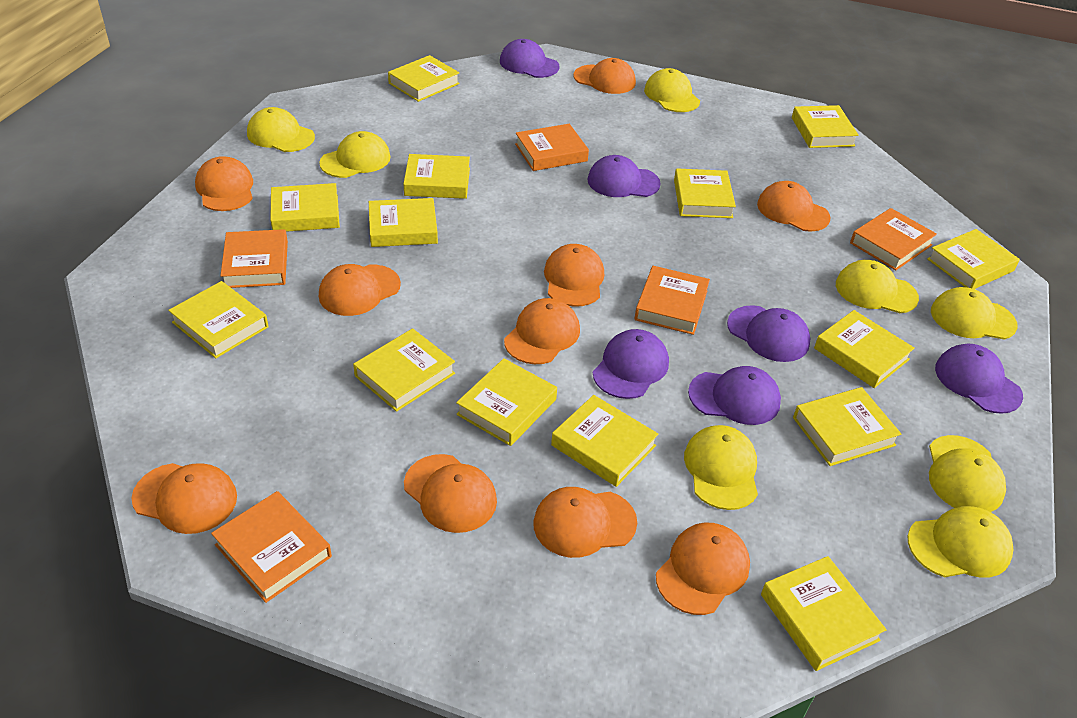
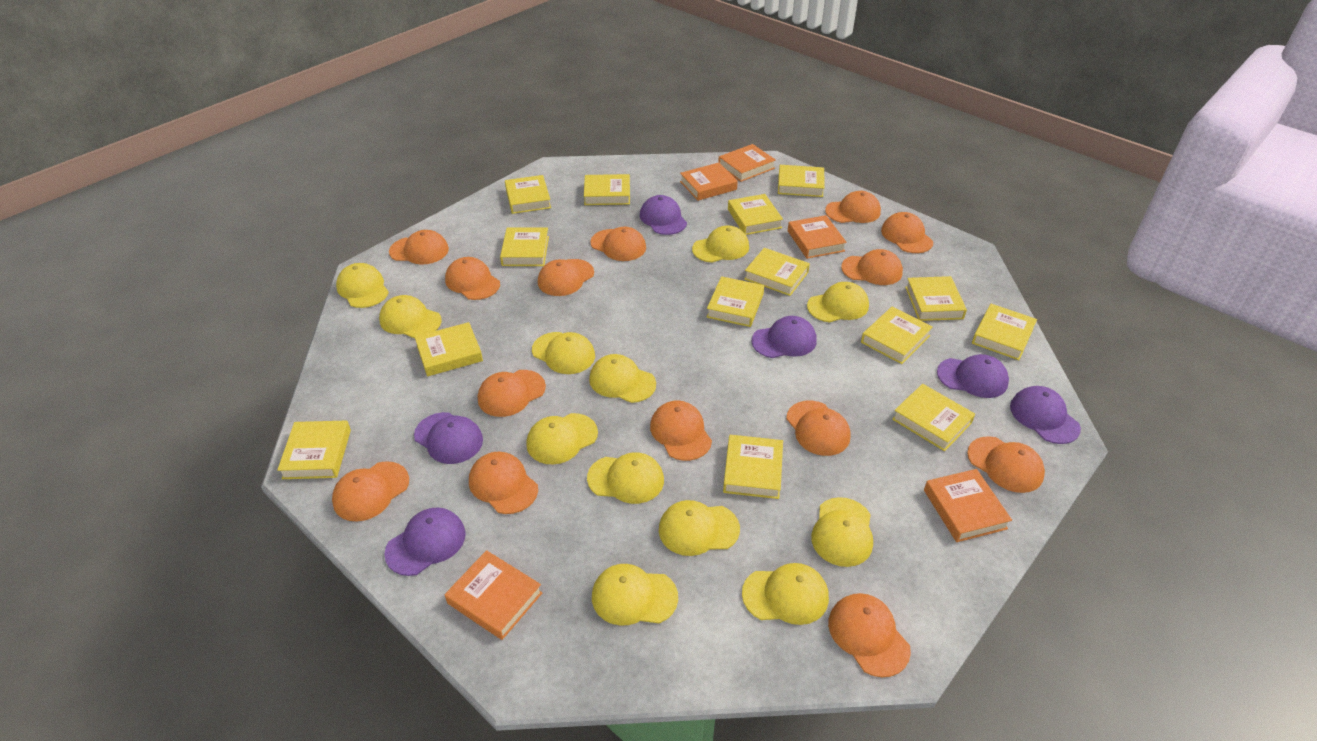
orange cap: [132,463,237,534] [195,156,253,211] [319,264,401,316] [404,454,497,533] [504,298,580,364] [533,487,637,558] [544,244,604,307] [573,58,636,94] [656,522,750,615] [757,181,831,232] = 10 -> [332,461,409,521] [389,230,449,264] [445,257,500,300] [469,452,538,514] [478,370,546,417] [538,259,594,296] [590,227,646,261] [650,401,712,461] [786,401,851,456] [825,191,881,223] [828,593,911,677] [841,249,903,285] [881,212,933,253] [967,436,1045,493] = 14
yellow cap: [247,107,315,152] [319,131,391,178] [644,68,700,112] [684,425,758,510] [836,260,919,313] [908,506,1013,578] [929,435,1006,512] [931,287,1017,340] = 8 -> [336,263,389,308] [379,295,442,338] [526,413,598,464] [532,332,595,374] [587,452,664,504] [589,354,656,403] [592,564,678,626] [659,500,740,556] [692,225,749,263] [742,563,829,625] [807,282,869,323] [811,497,873,567] = 12

